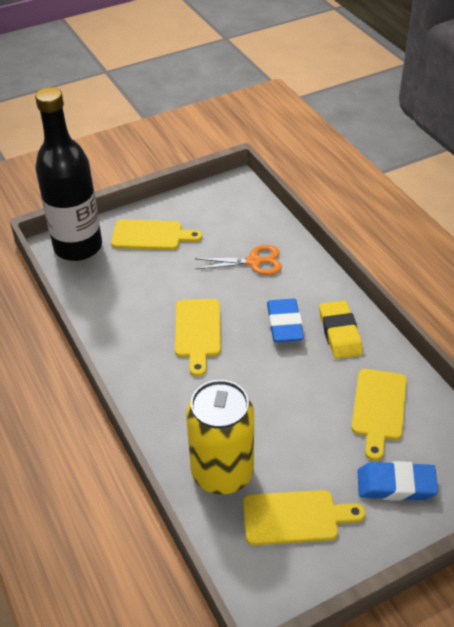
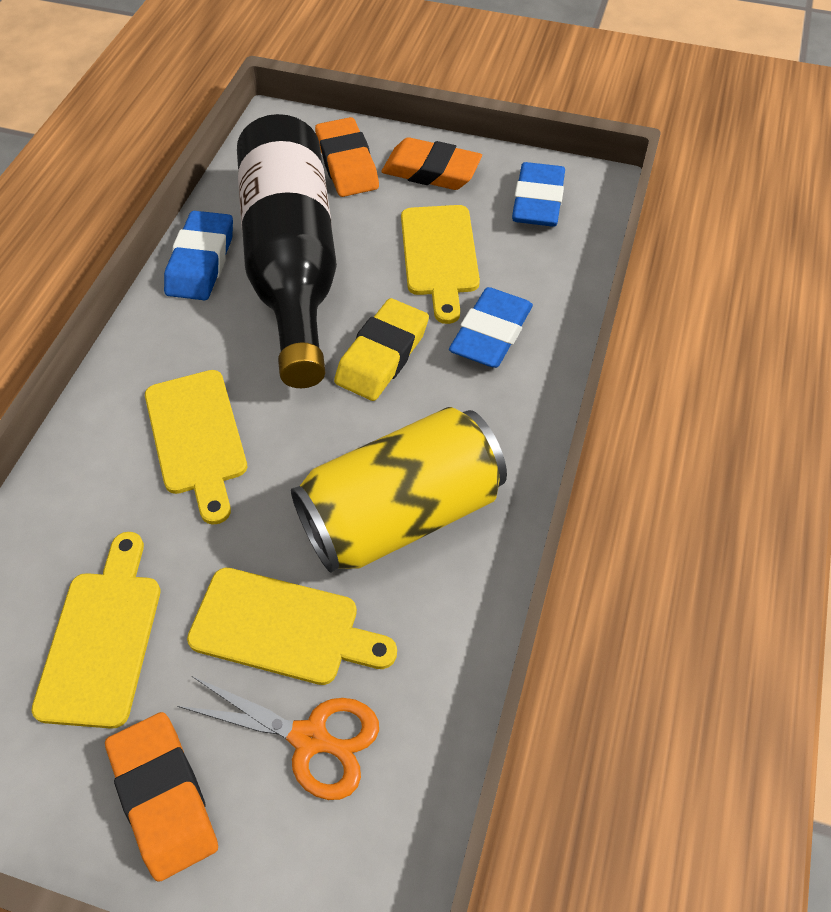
blue eraser: [267,299,304,342] [358,461,438,501] = 2 -> [164,211,233,300] [449,287,533,368] [512,162,565,227] = 3
orange eraser: none = 0 -> [105,712,218,882] [315,117,379,197] [382,137,482,190] = 3

